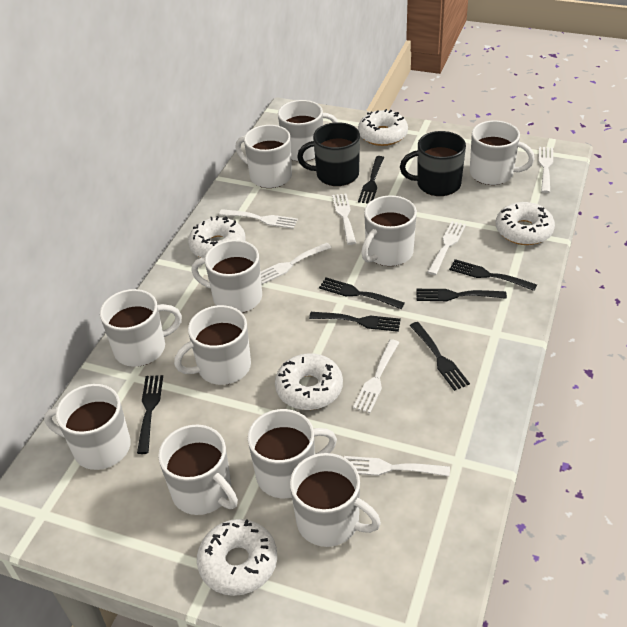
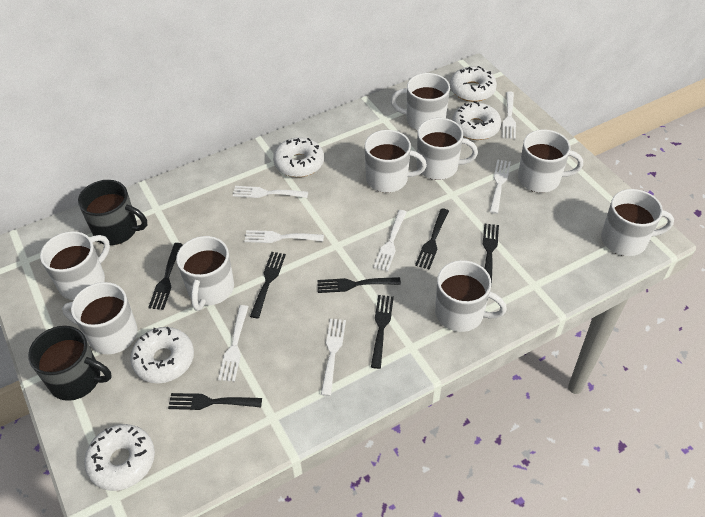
white mug: [44,384,131,470] [100,289,182,367] [158,425,238,515] [174,305,251,385] [191,240,262,313] [235,125,292,188] [248,409,337,498] [278,100,338,161] [290,453,381,547] [361,195,417,266] [470,120,534,185] = 11 -> [40,231,110,300] [62,282,138,354] [176,236,234,311] [365,130,427,193] [391,73,450,131] [417,118,478,180] [435,260,507,332] [518,130,583,193] [601,189,674,256] = 9

